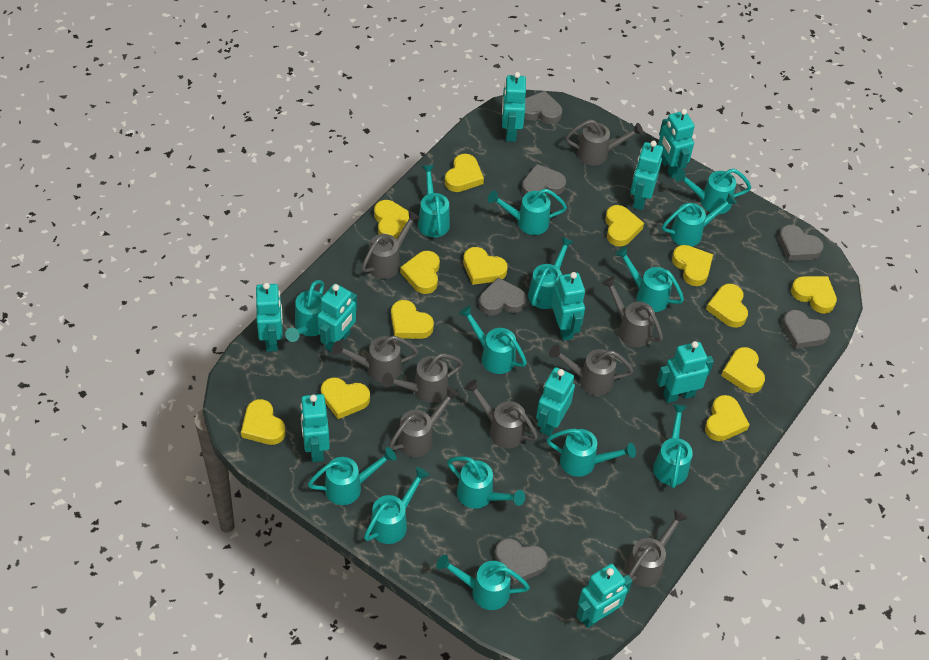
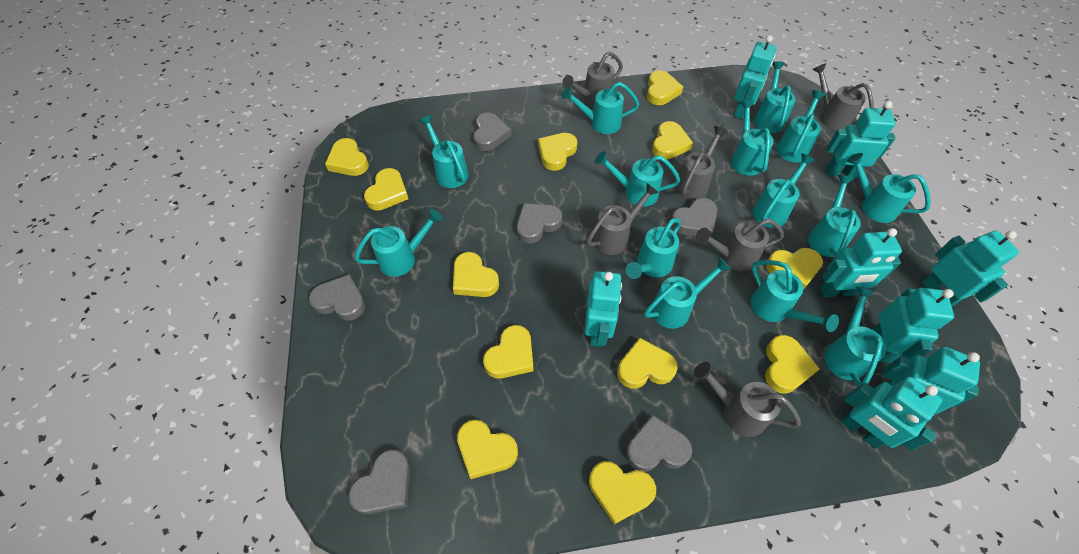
grey watering can: [332,336,418,382] [361,211,420,279] [382,353,463,403] [389,387,459,457] [464,380,538,449] [549,345,634,396] [565,119,644,166] [602,276,663,347] [625,509,688,587] = 9 -> [562,52,623,106] [587,183,659,255] [675,126,728,200] [694,362,801,437] [696,219,784,272] [812,63,874,131] = 6
turquoise robot: [256,283,283,352] [300,394,330,462] [317,284,357,352] [502,72,526,142] [536,367,575,436] [551,272,585,341] [576,564,632,628] [630,141,663,210] [657,341,714,403] [658,109,695,178] = 10 -> [585,271,622,347] [733,35,777,119] [820,228,902,298] [826,101,895,178] [841,376,942,451] [872,287,954,363] [882,347,980,414] [922,230,1019,306] = 8
yellow heart: [241,399,286,445] [321,378,370,419] [374,200,409,239] [391,300,434,339] [400,251,440,294] [445,154,484,192] [463,247,508,285] [605,205,644,247] [672,245,713,286] [705,395,750,441] [706,284,748,328] [721,347,765,393] [791,276,837,314] = 13 -> [325,138,369,176] [364,168,408,210] [453,252,499,297] [457,420,518,479] [483,325,533,379] [538,133,577,171] [589,461,656,524] [617,338,678,389] [647,70,683,105] [652,121,693,159] [765,335,820,394] [766,248,823,290] = 12

